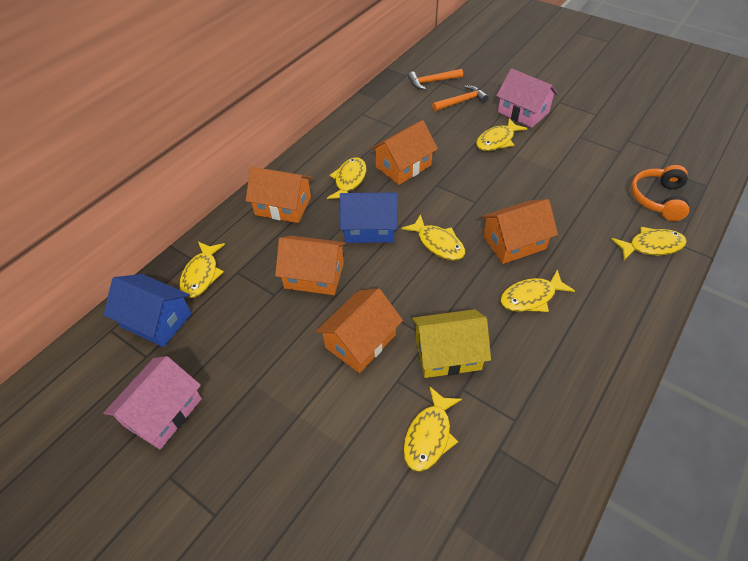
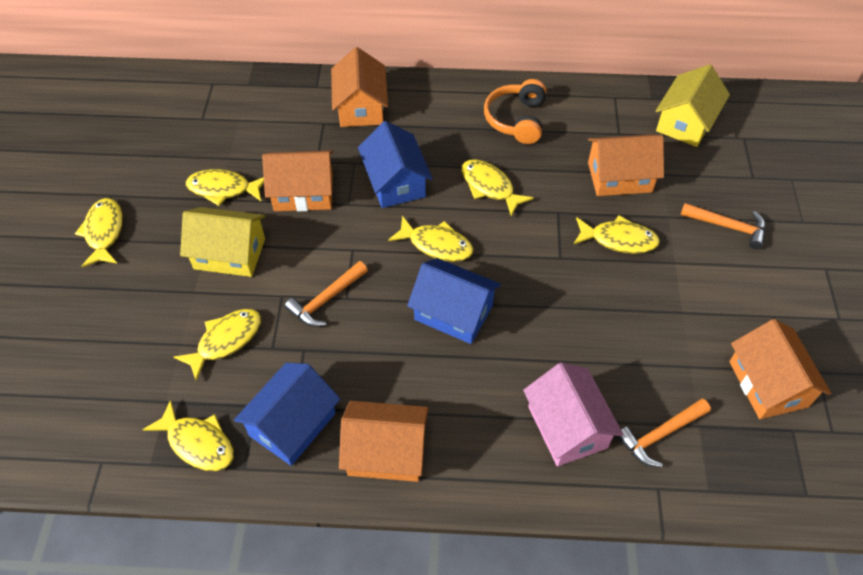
blue house: [104,274,192,347] [340,193,397,243] = 2 -> [234,363,340,466] [358,121,433,208] [407,258,501,344] = 3
orange hammer: [408,69,463,90] [432,85,489,111] = 2 -> [285,261,368,327] [616,398,711,467] [680,203,766,249] = 3
pink house: [104,356,202,449] [496,68,558,128] = 2 -> [523,363,623,466] = 1
yellow house: [412,309,491,378] = 1 -> [180,207,265,277] [656,64,730,147] = 2

